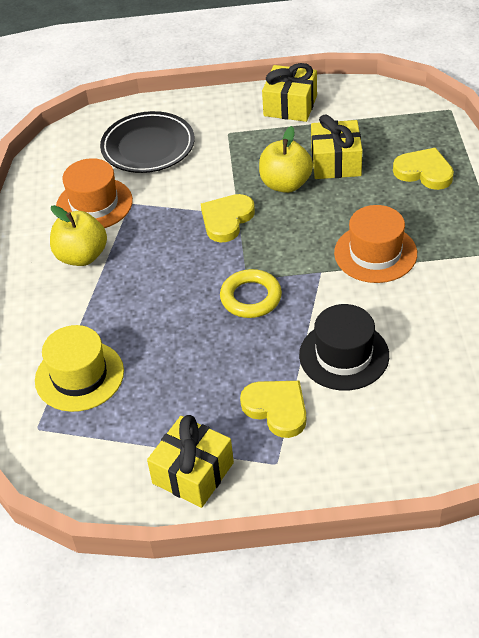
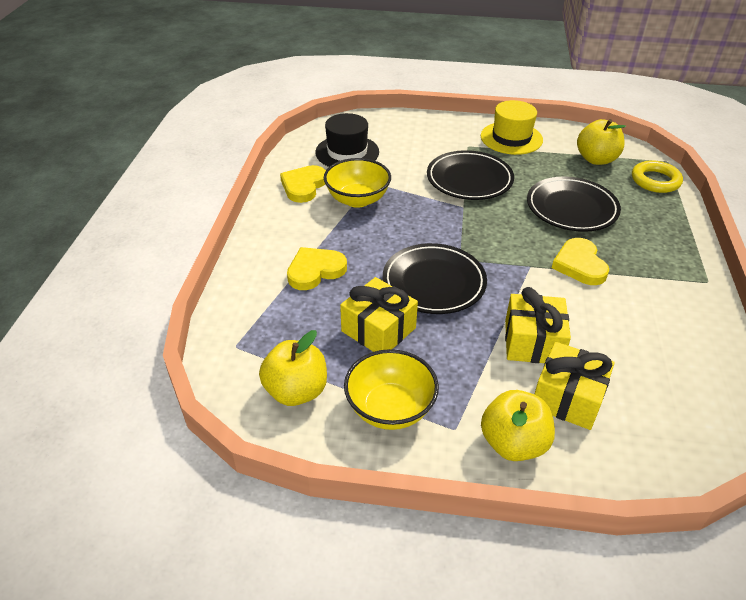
black plate: [100,111,195,173] = 1 -> [383,243,487,314] [427,150,514,200] [527,176,621,232] = 3
orange hat: [56,158,133,228] [334,205,417,283] = 2 -> none = 0
yellow apple: [50,205,107,266] [259,126,313,193] = 2 -> [259,330,327,406] [481,390,555,461] [577,119,626,165] = 3
yellow bowl: none = 0 -> [324,158,391,208] [344,349,439,430] = 2

